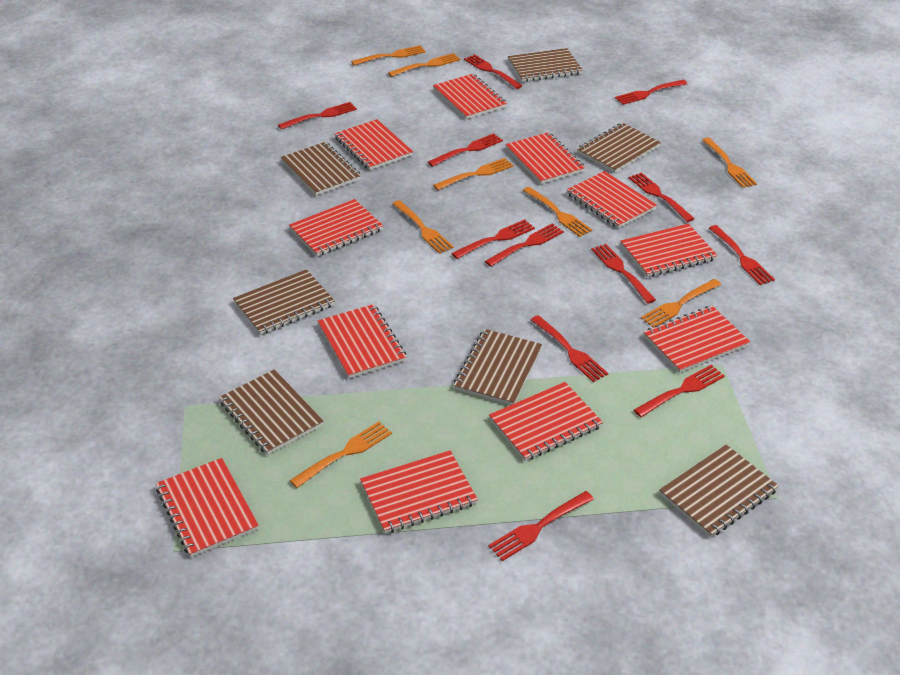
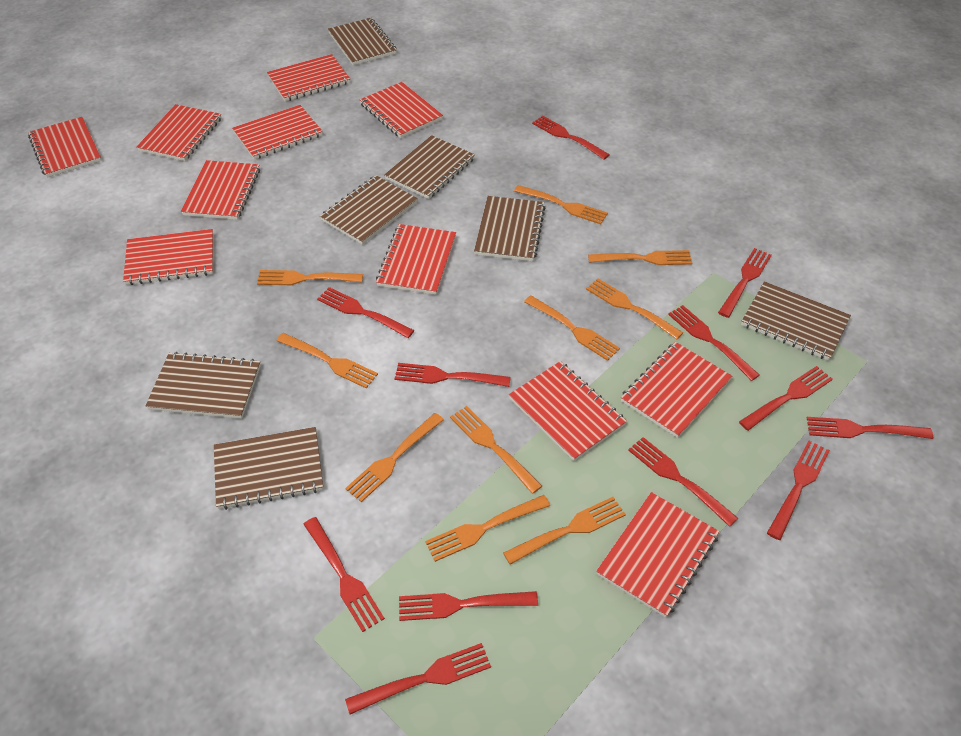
orange fork: [290,422,392,488] [351,45,426,66] [388,53,460,77] [392,200,454,254] [433,158,514,190] [523,187,592,237] [641,279,721,328] [702,138,757,188] = 8 -> [257,270,363,285] [276,333,378,389] [345,413,444,502] [425,495,550,562] [450,406,542,494] [503,497,626,565] [514,185,608,224] [524,296,620,361] [586,278,683,340] [588,250,692,265] = 10

